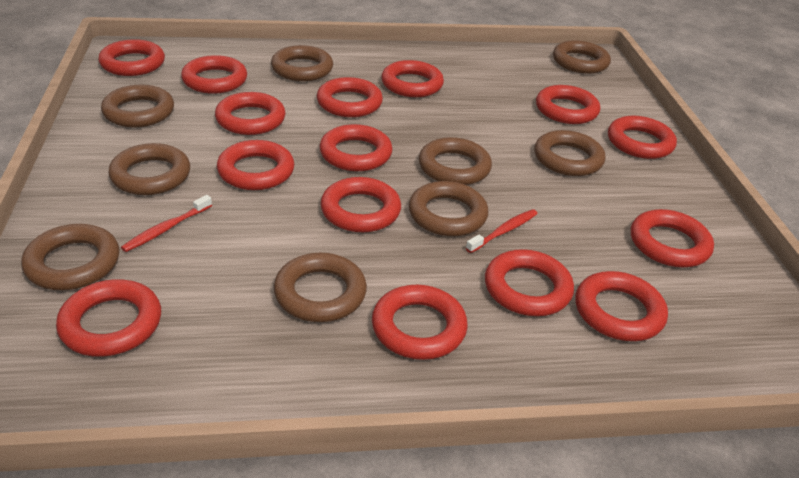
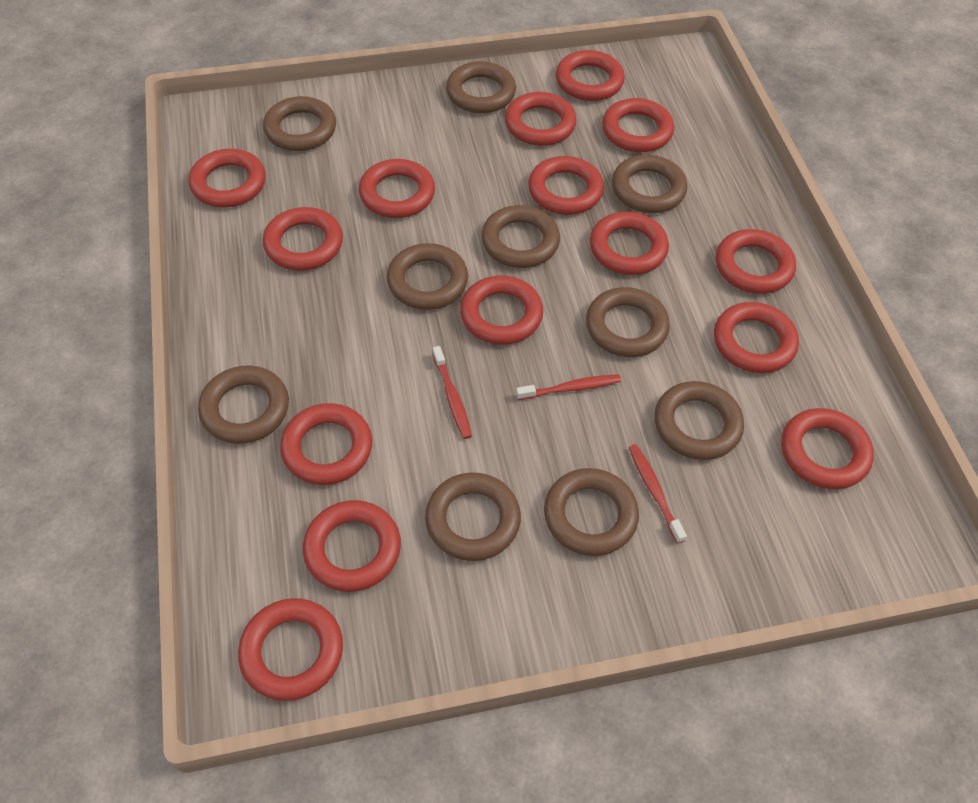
brown ring: [21,224,119,290] [101,85,174,127] [108,143,190,195] [271,45,333,81] [274,253,367,322] [409,181,488,236] [419,137,492,185] [534,130,606,176] [553,40,611,74] = 9 -> [198,365,289,444] [263,96,336,151] [387,243,468,310] [425,473,521,561] [446,61,516,113] [481,205,560,268] [544,468,639,556] [586,287,670,357] [612,155,687,213] [654,381,744,460] = 10
red toothbrush: [121,195,212,252] [466,209,538,253] = 2 -> [433,346,472,439] [516,375,621,400] [629,444,687,544] = 3

